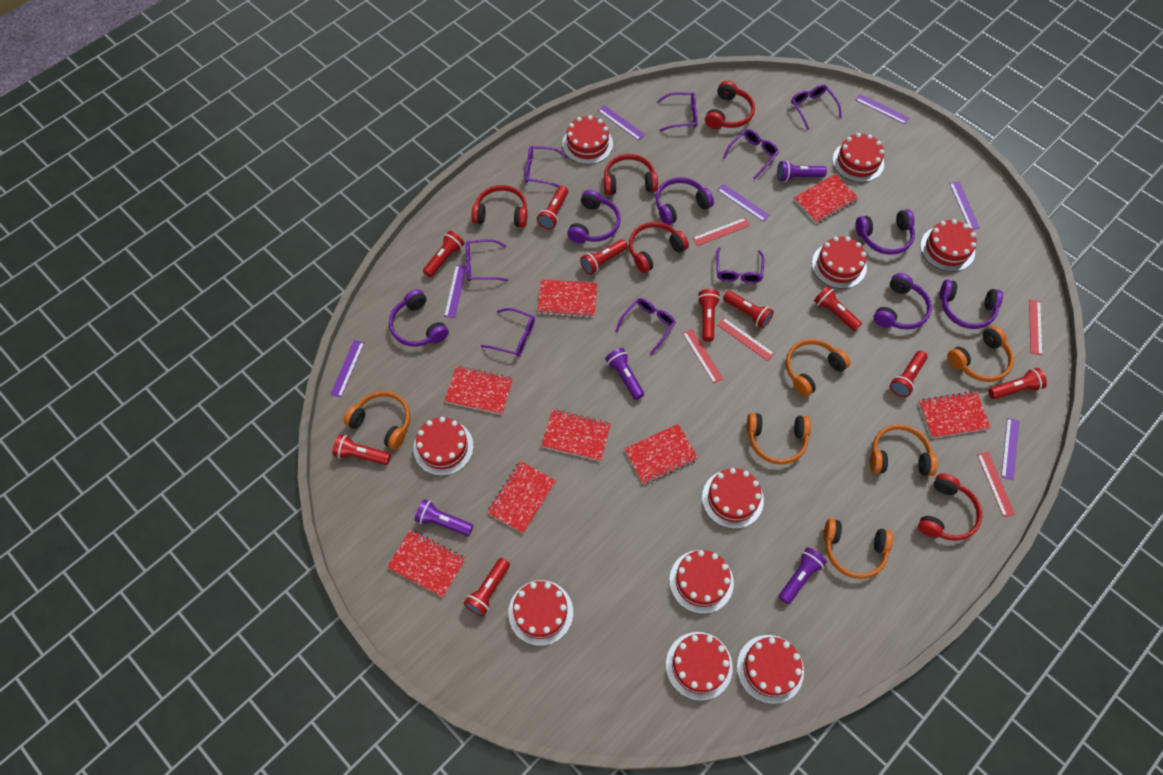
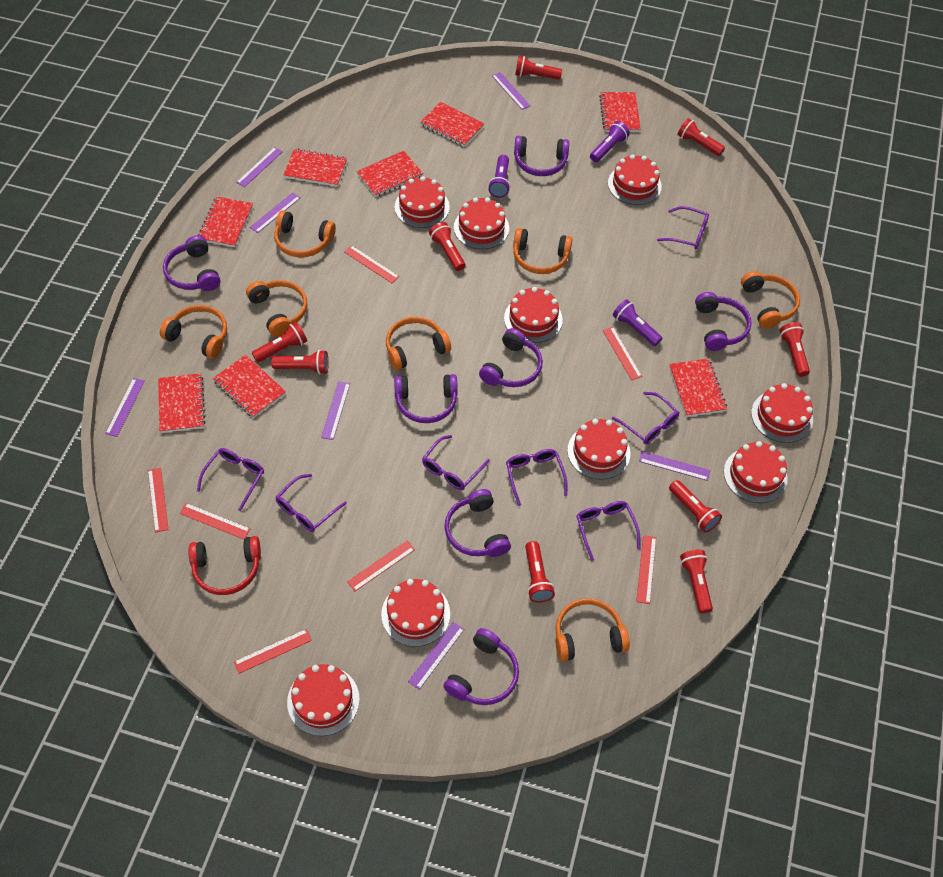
orange headphones: [344,391,410,450] [747,413,811,465] [786,339,850,397] [824,519,893,579] [870,424,938,476] [947,326,1014,382] = 6 -> [160,305,227,359] [246,280,307,337] [274,210,336,258] [386,317,451,370] [513,228,573,274] [555,598,630,661] [741,271,800,329] = 7
purple flashlight: [415,499,473,536] [605,348,644,400] [777,161,827,182] [779,547,827,604] = 4 -> [488,155,510,198] [590,121,630,162] [613,299,662,346] = 3
purple glasses: [466,239,509,281] [481,308,535,357] [525,146,567,187] [615,298,676,355] [657,92,698,131] [716,247,764,284] [722,129,779,179] [791,84,842,130] = 8 -> [197,448,264,511] [276,474,347,532] [422,435,490,490] [506,449,567,506] [576,501,641,561] [612,392,679,444] [657,206,709,249] = 7
purple headphones: [389,289,449,347] [567,190,621,243] [655,177,714,225] [856,209,915,255] [874,273,932,330] [939,279,1003,329] = 6 -> [163,235,221,291] [394,374,458,423] [443,628,519,705] [444,489,511,557] [479,328,543,387] [514,136,569,176] [695,292,752,351] = 7
red cake: [413,417,474,476] [508,580,573,646] [562,115,613,164] [666,632,733,701] [669,550,734,614] [702,468,764,529] [737,635,804,704] [812,236,867,289] [832,133,884,182] [920,219,977,272] = 10 -> [287,664,360,736] [381,579,450,647] [395,176,450,228] [454,197,509,249] [504,287,563,343] [567,419,630,480] [608,155,662,205] [724,441,788,503] [751,383,813,443] = 9
red flashlight: [333,434,391,465] [423,231,464,277] [464,558,510,616] [537,186,568,229] [580,239,628,275] [698,289,720,342] [723,290,774,329] [814,286,862,331] [890,351,928,397] [988,368,1047,399] = 10 -> [252,322,307,363] [271,350,329,374] [429,222,465,271] [515,56,562,80] [525,541,555,603] [669,480,722,533] [678,118,725,156] [680,550,713,613] [780,322,810,377] = 9
red headphones: [472,185,527,228] [604,154,658,195] [629,222,689,273] [705,80,755,129] [918,474,982,541] = 5 -> [188,536,261,595] = 1
red ruler: [683,329,723,383] [693,218,750,246] [717,318,774,361] [977,452,1015,517] [1029,300,1042,355] = 5 -> [148,468,169,532] [180,503,250,539] [234,629,312,674] [344,245,399,283] [347,541,415,591] [603,327,642,380] [636,535,656,604] = 7

